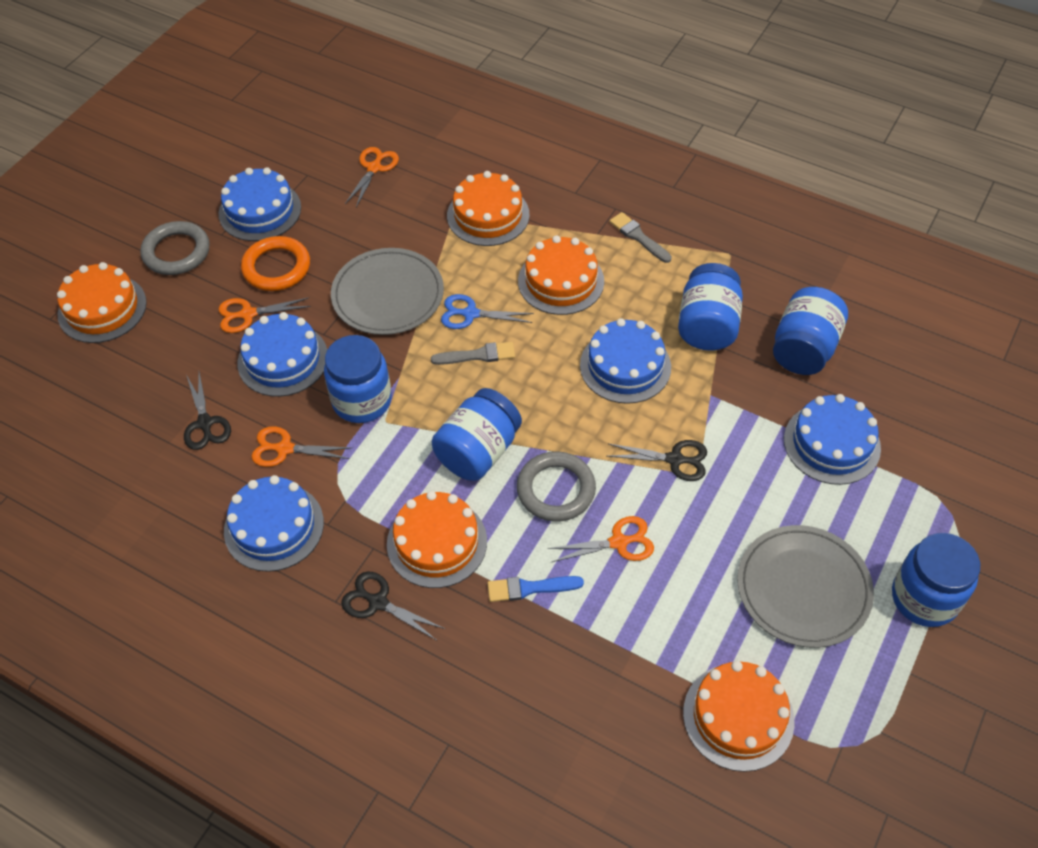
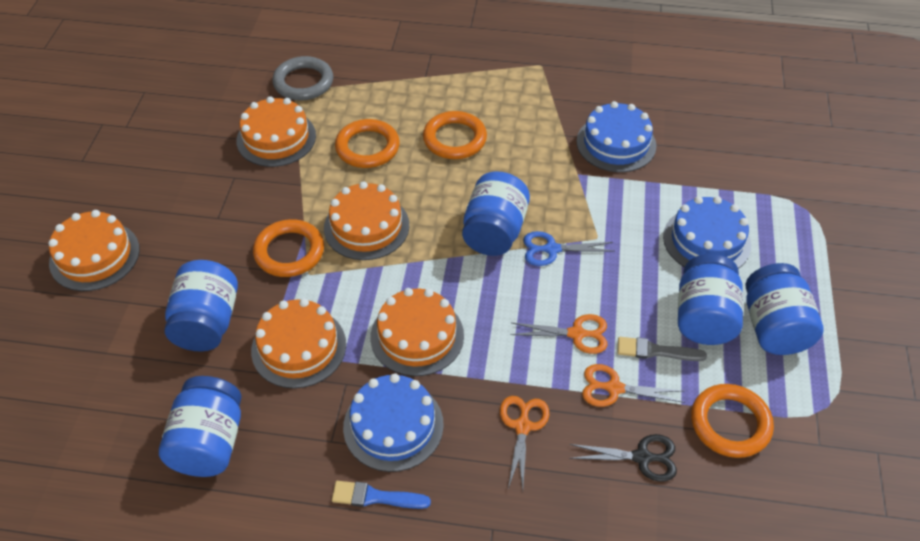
black scissors: [184,372,231,450] [341,571,445,640] [608,440,707,481] = 3 -> [569,434,677,482] = 1
blue cake: [219,167,301,241] [224,475,324,572] [238,312,327,397] [580,318,671,404] [784,394,881,485] = 5 -> [343,373,444,472] [577,101,657,172] [663,196,751,269] = 3
grey brush: [431,342,515,365] [610,212,672,263] = 2 -> [617,337,707,361] = 1
grey plate: [331,248,444,335] [737,525,874,648] = 2 -> none = 0
grey ring: [140,221,210,275] [517,451,596,522] = 2 -> [272,56,333,100] = 1
orange ring: [241,236,310,291] = 1 -> [253,219,324,277] [335,119,400,168] [423,111,487,159] [691,384,774,458] = 4
orange scissors: [219,297,311,333] [251,426,352,467] [345,147,399,207] [548,516,654,562] = 4 -> [500,396,549,490] [510,314,608,354] [582,364,685,407] = 3

